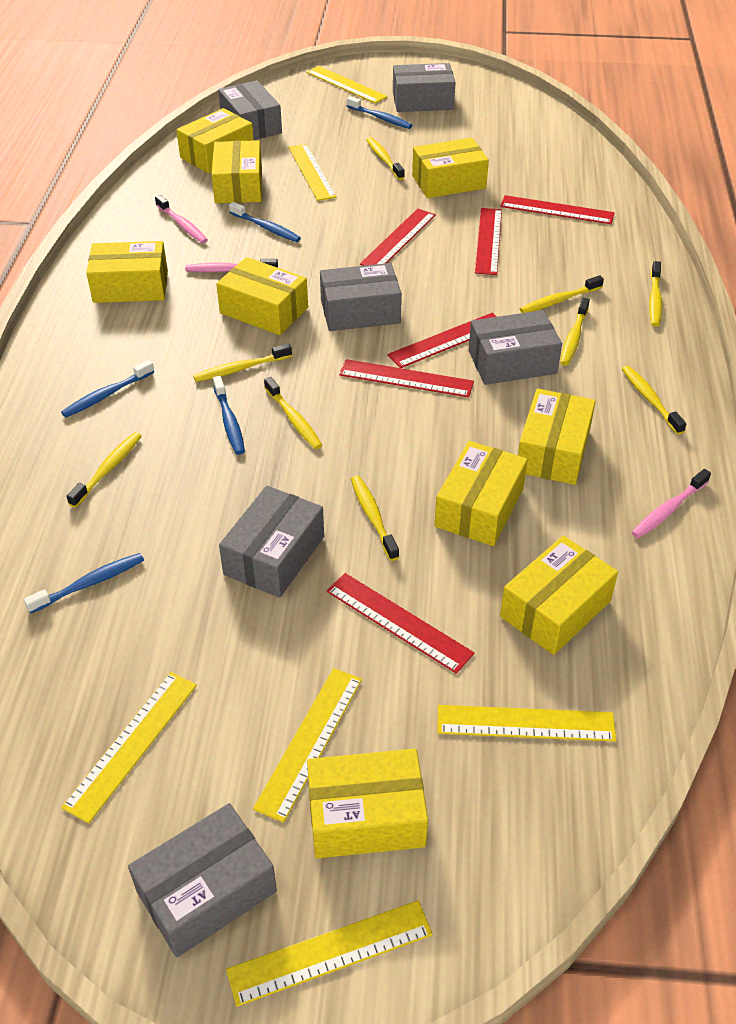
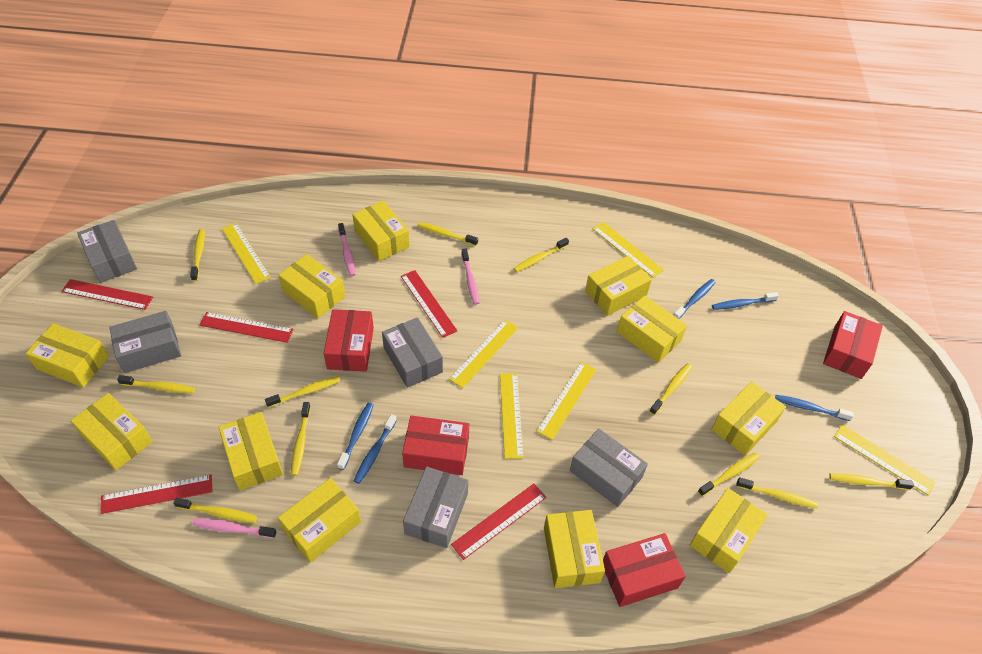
grey box: [128,803,277,957] [218,80,282,140] [219,486,324,598] [320,263,402,331] [393,63,456,112] [469,310,562,385] = 6 -> [77,220,137,283] [109,311,181,373] [382,317,443,388] [403,467,468,548] [570,429,648,507] = 5
red box: none = 0 -> [324,309,374,372] [402,416,469,475] [603,533,686,607] [823,311,883,379] = 4
red ruler: [326,573,475,674] [339,359,474,398] [360,209,436,266] [387,313,497,368] [475,208,502,275] [500,195,615,224] = 6 -> [61,279,153,310] [100,474,212,514] [200,312,294,343] [401,270,457,338] [451,484,547,560] = 5
yellow box: [86,241,168,303] [176,108,254,173] [211,140,262,203] [216,257,308,335] [307,749,428,858] [412,138,489,198] [435,441,528,546] [500,536,618,655] [518,389,596,485] = 9 -> [25,323,109,387] [70,393,153,471] [218,412,283,491] [278,254,345,318] [278,478,361,563] [352,201,410,261] [544,510,605,588] [585,255,652,316] [617,295,687,363] [690,488,768,573] [711,381,786,455] = 11
yellow toothbrush: [66,432,142,508] [193,343,292,382] [264,377,322,449] [351,476,399,561] [366,137,405,180] [520,275,604,313] [560,298,590,366] [622,365,686,435] [649,261,662,327] = 9 -> [117,375,195,393] [173,498,257,523] [190,229,205,281] [265,376,340,408] [291,402,311,476] [417,222,478,246] [513,238,569,272] [649,363,692,415] [698,453,760,496] [736,477,818,509] [829,473,914,490] = 11

